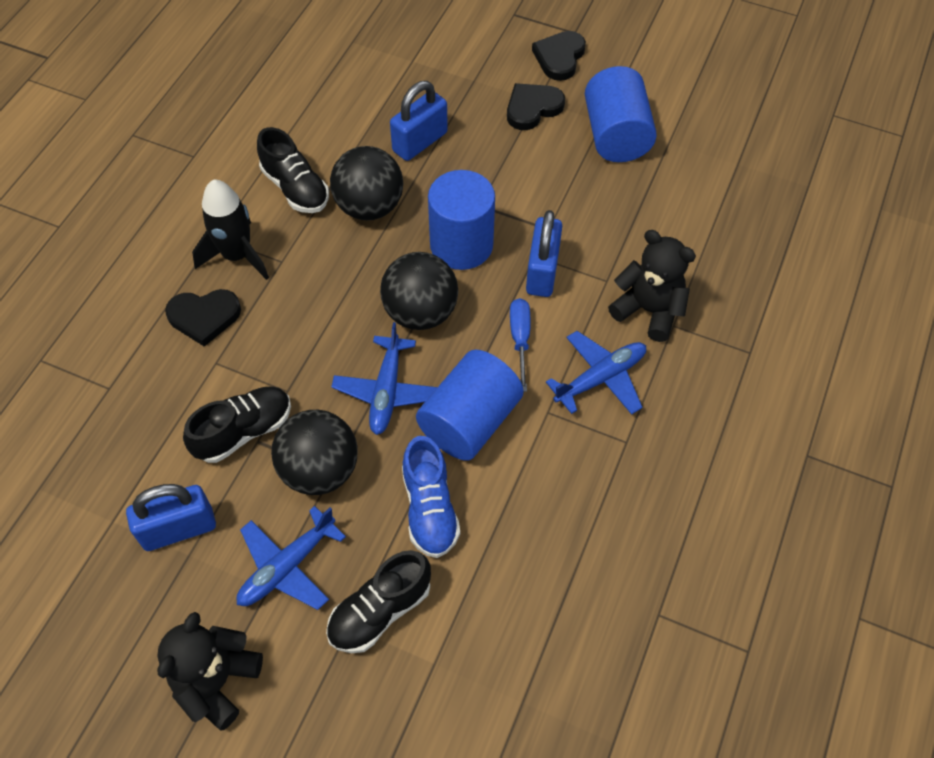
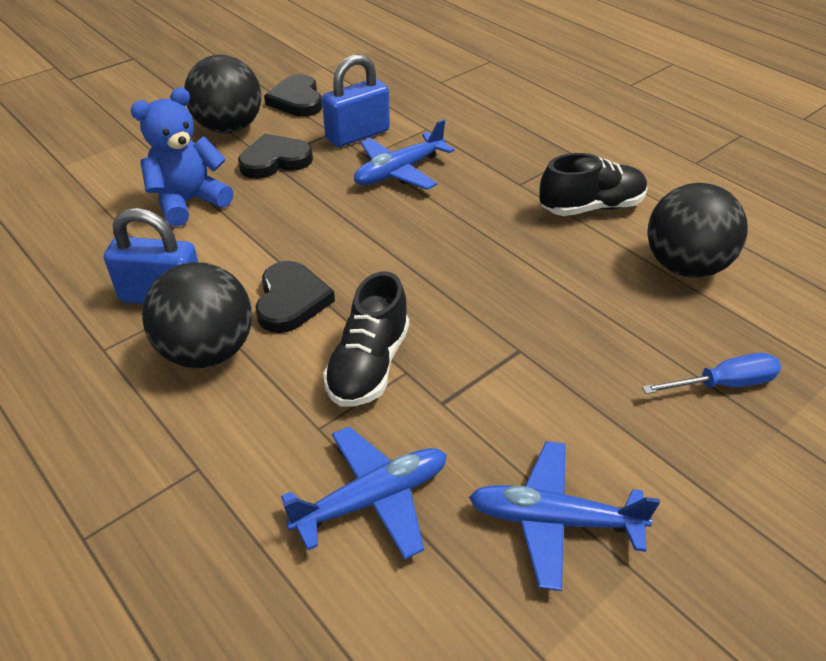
black rocket: [192,179,269,280] = 1 -> none = 0
black shoe: [183,386,291,463] [257,127,329,213] [326,550,431,653] = 3 -> [323,271,409,407] [539,153,647,216] = 2
black teddy bear: [157,612,263,731] [608,230,696,342] = 2 -> none = 0
blue cylinder: [416,350,524,461] [428,170,495,270] [585,66,657,162] = 3 -> none = 0
blue padlock: [126,484,216,551] [390,81,448,161] [526,210,562,297] = 3 -> [104,208,198,304] [322,54,390,147] = 2
blue shoe: [402,436,460,558] = 1 -> none = 0
blue teddy bear: none = 0 -> [131,87,233,227] = 1

